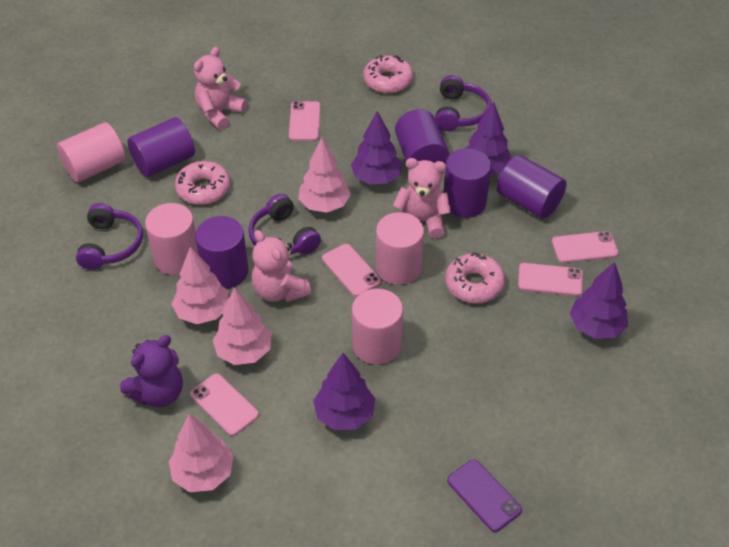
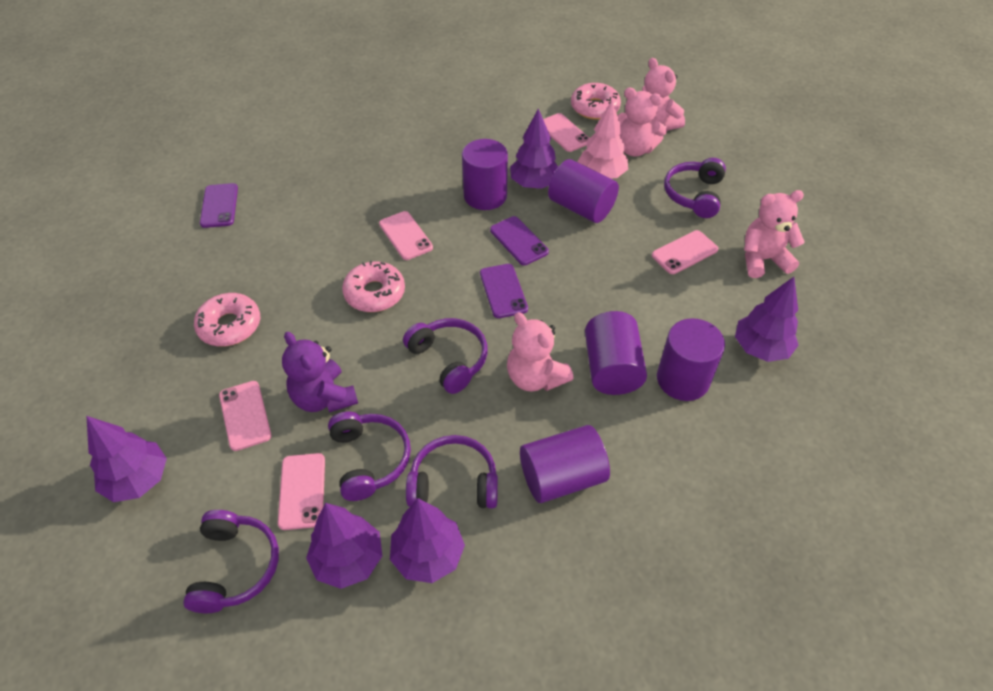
pink cylinder: [57,122,125,182] [145,203,199,275] [352,289,403,365] [376,212,424,285] = 4 -> none = 0
pink teddy bear: [194,47,247,130] [251,230,311,302] [393,158,451,239] = 3 -> [507,312,574,392] [617,87,667,157] [642,58,685,131] [744,190,805,278] = 4
pink tree: [169,414,234,492] [172,247,228,324] [213,287,272,365] [298,138,351,213] = 4 -> [577,100,628,179] = 1
purple headphones: [76,203,143,270] [248,194,321,255] [435,75,491,131] = 3 -> [183,510,279,613] [328,411,411,501] [403,318,488,394] [406,435,498,509] [664,158,726,218] = 5
purple phone: [447,459,522,532] = 1 -> [200,183,238,228] [480,264,528,318] [490,216,549,265] = 3
purple tree: [313,353,375,430] [351,111,402,184] [466,102,512,176] [570,262,628,339] = 4 -> [87,416,167,502] [306,503,382,589] [390,498,465,583] [510,108,558,189] [735,277,799,362] = 5

